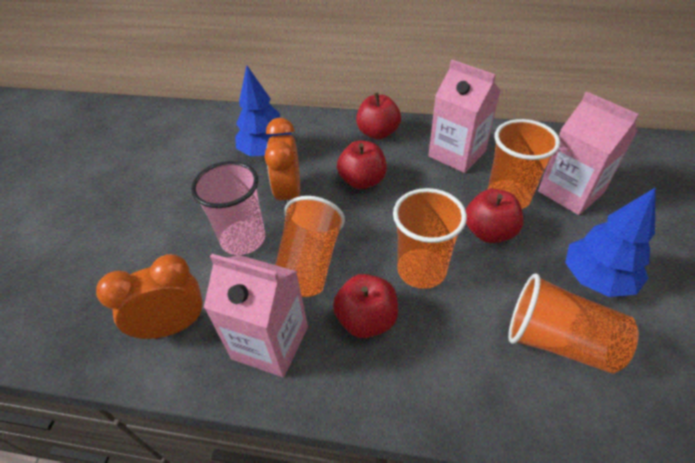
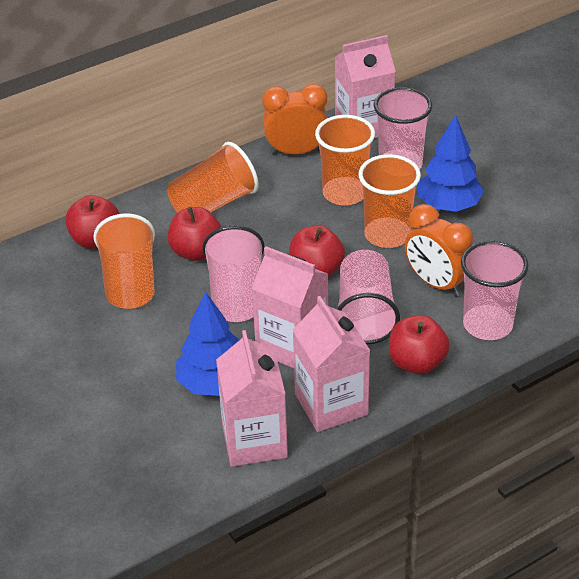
pink carton: [204,254,308,377] [428,60,501,173] [538,92,639,215] = 3 -> [216,330,288,467] [251,246,328,368] [293,296,370,432] [335,35,396,138] = 4
pink cup: [191,161,265,255] = 1 -> [202,225,265,322] [337,250,400,344] [374,87,432,170] [461,241,529,340] = 4

